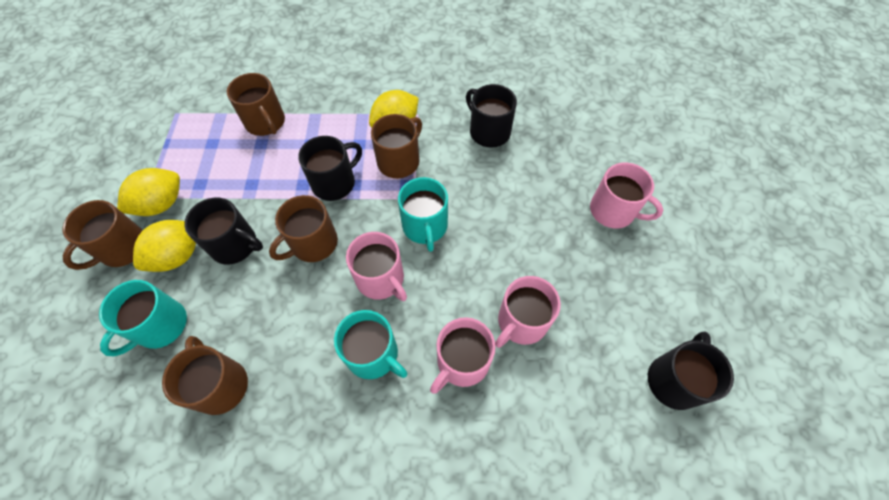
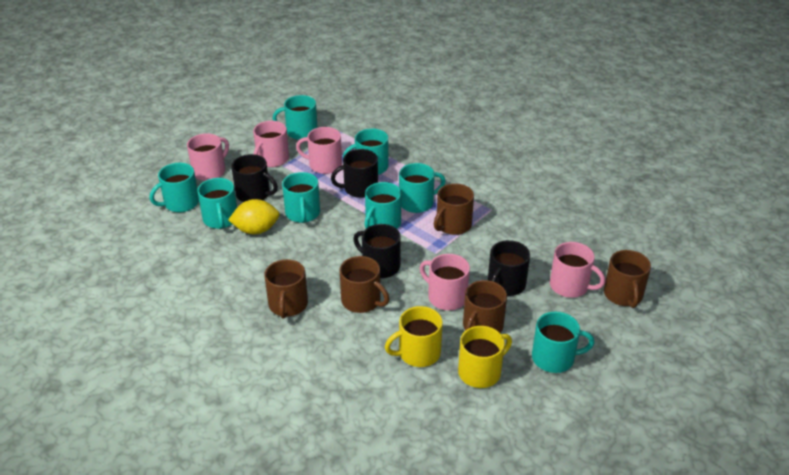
pink mug: [346,232,407,301] [430,317,496,394] [495,276,561,348] [590,163,663,229] = 4 -> [187,133,229,181] [253,121,289,167] [296,127,342,174] [420,254,470,310] [550,242,605,298] = 5
turquoise mug: [99,280,187,356] [334,310,407,379] [398,177,448,252] = 3 -> [150,163,199,212] [197,178,237,229] [273,95,318,140] [282,172,320,223] [343,129,388,175] [365,182,401,229] [399,163,446,213] [532,312,594,373] = 8
yellow lemon: [117,168,180,216] [133,220,196,272] [369,90,419,128] = 3 -> [228,199,280,234] = 1
yellow mug: none = 0 -> [385,306,443,367] [458,326,512,388] = 2

